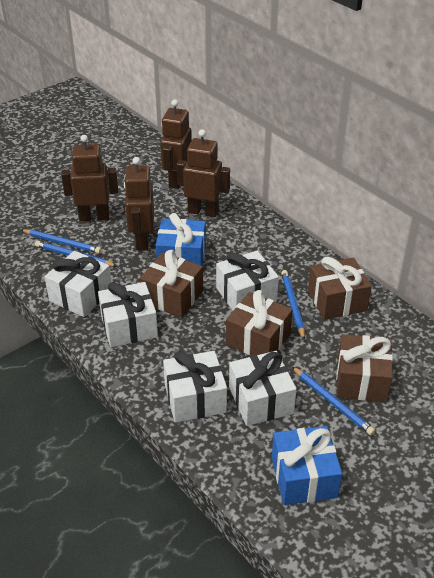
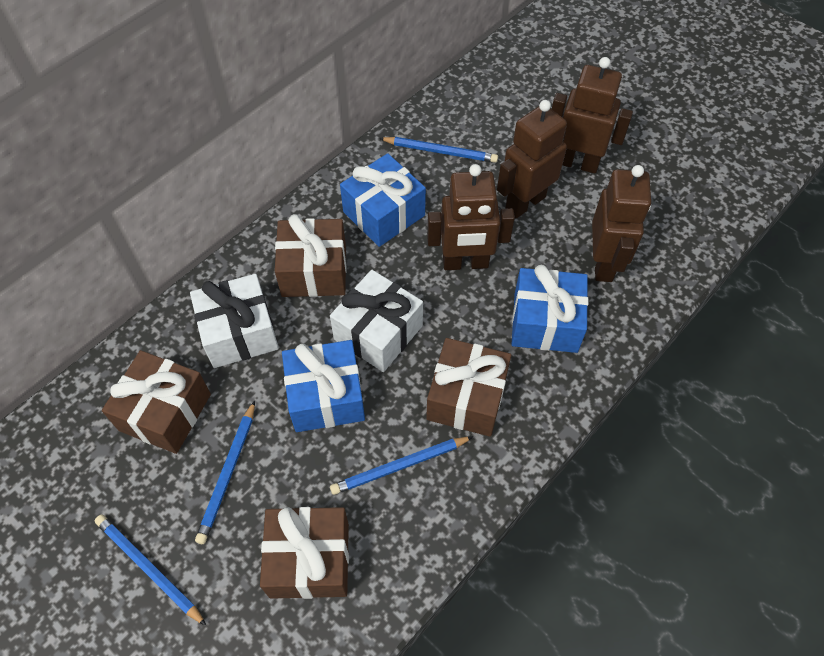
blue gift: [156,213,206,266] [272,426,342,505] = 2 -> [282,340,365,432] [340,153,426,247] [512,265,588,353] = 3
white gift: [45,251,111,317] [98,282,158,347] [163,351,227,423] [216,251,279,311] [229,351,297,426] = 5 -> [190,274,279,368] [330,270,423,372] = 2

